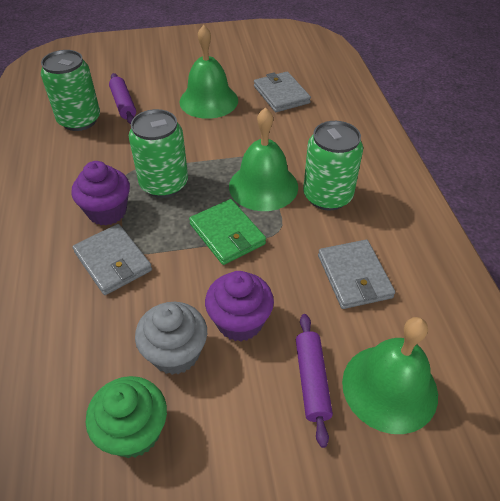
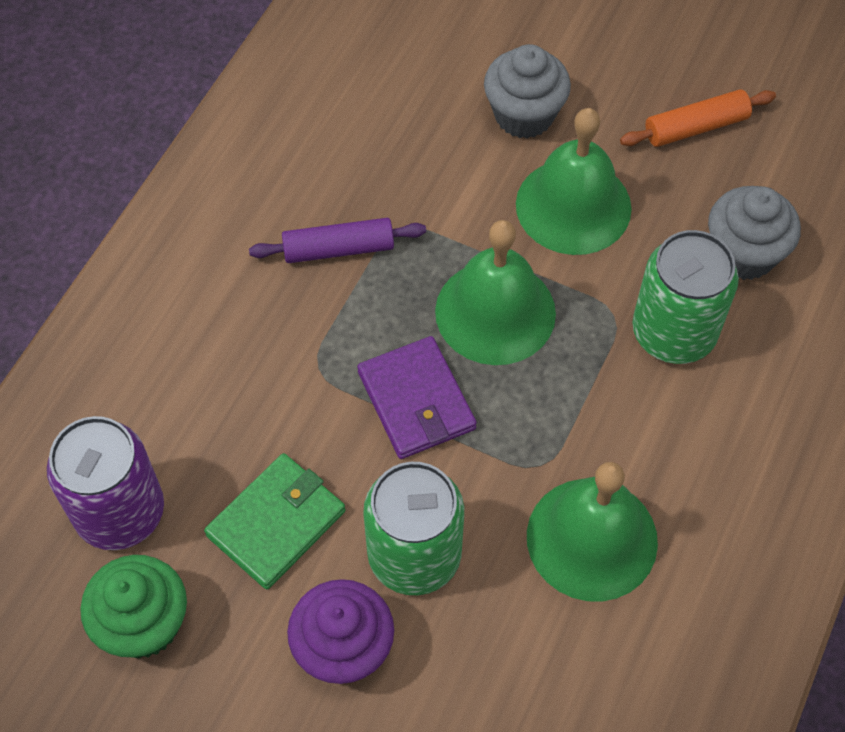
green can: [41,50,100,131] [129,109,188,198] [303,121,363,211] = 3 -> [363,462,464,595] [632,230,739,364] = 2
grey cupcake: [135,302,207,375] = 1 -> [484,44,571,138] [708,186,801,280] = 2
grey wallet: [72,224,152,295] [254,72,311,112] [318,240,395,309] = 3 -> none = 0
orange rolling pin: none = 0 -> [620,89,776,147] = 1
purple can: none = 0 -> [47,416,164,550] = 1
purple cupcake: [71,161,130,225] [205,271,274,341] = 2 -> [287,579,394,684] = 1
purple rolling pin: [109,73,136,124] [296,314,333,448] = 2 -> [249,218,426,263] = 1
purple wallet: none = 0 -> [357,336,477,459] = 1

